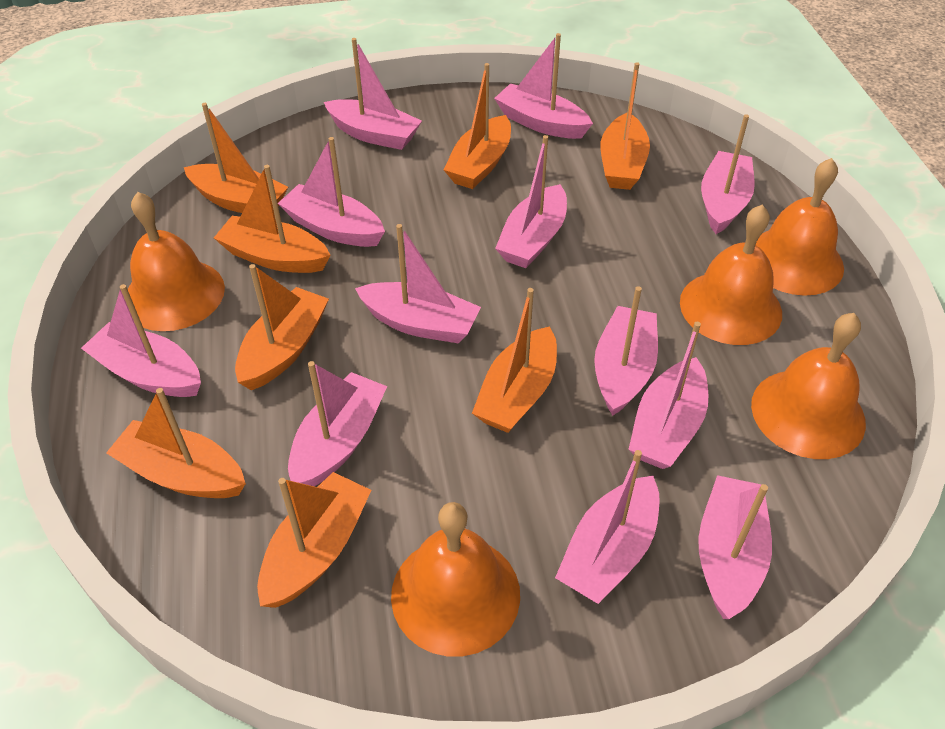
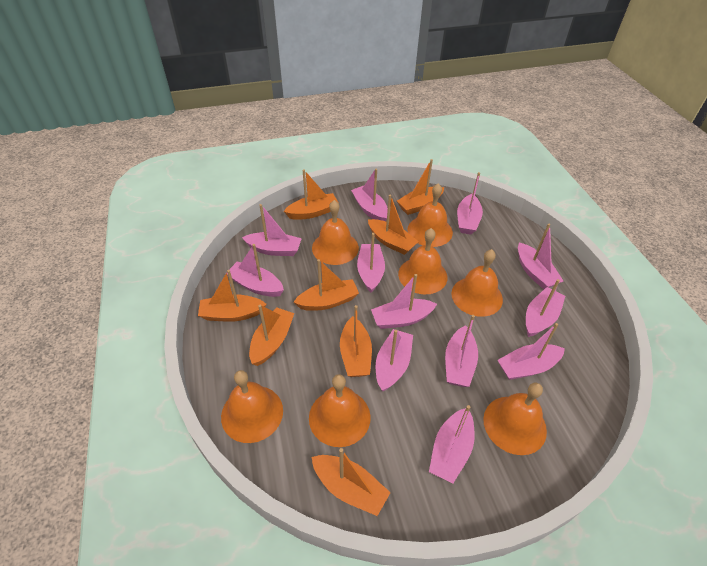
orange bell: [128,192,225,331] [391,502,520,657] [680,205,782,345] [751,313,866,459] [756,158,844,296] = 5 -> [221,370,283,443] [309,374,371,447] [312,200,359,265] [398,228,447,294] [407,183,453,247] [451,249,503,317] [483,383,547,455] = 7

